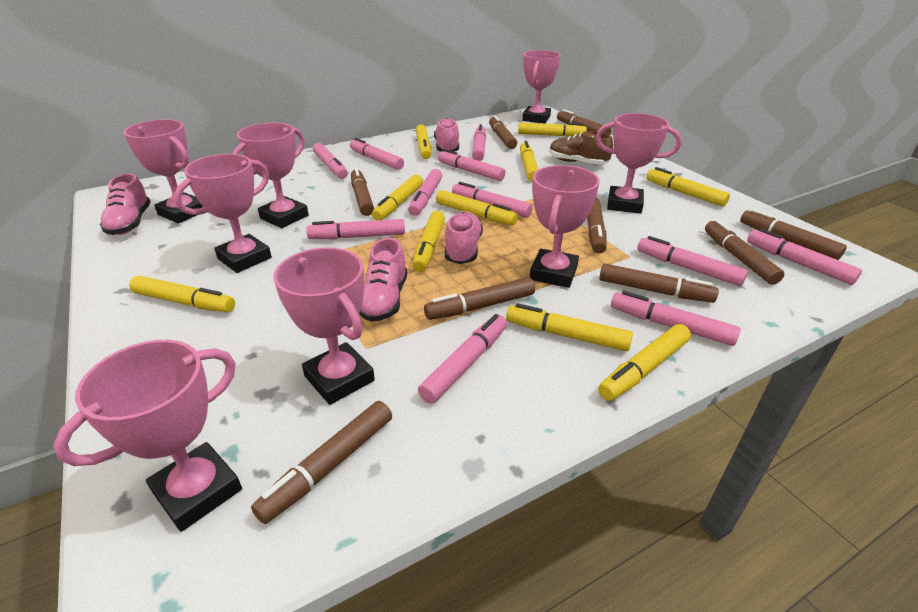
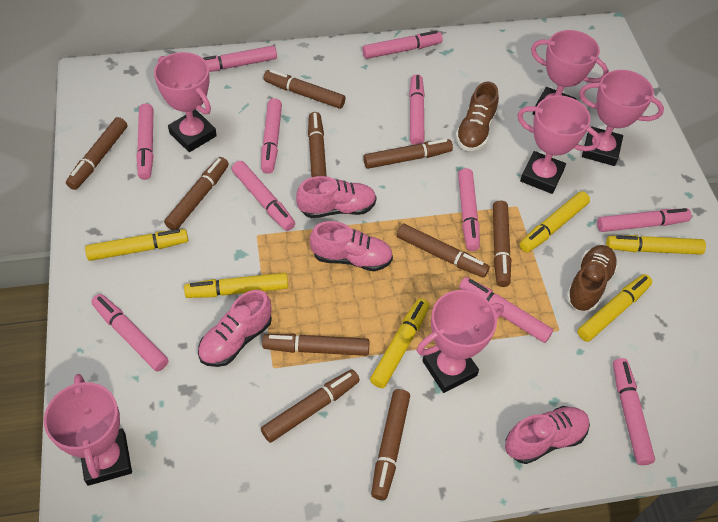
brown marker: [251,401,392,524] [351,168,374,216] [424,277,535,320] [489,115,517,149] [557,109,611,135] [587,197,607,254] [599,264,719,303] [705,220,784,285] [740,209,847,260] = 9 -> [66,117,127,190] [164,157,229,230] [261,370,360,443] [262,333,369,356] [264,69,346,109] [308,112,327,177] [364,139,453,169] [371,389,410,500] [397,224,490,278] [493,201,511,287] = 10
brown shoe: [549,131,613,165] = 1 -> [455,81,499,151] [566,245,618,312] = 2
pink trophy: [53,340,242,532] [123,119,203,224] [174,154,272,273] [233,123,309,228] [273,247,375,405] [522,50,561,123] [530,165,600,288] [596,113,682,214] = 8 -> [44,374,132,486] [154,52,217,152] [417,290,504,393] [517,95,600,194] [531,30,609,115] [579,70,664,166] = 6
yellow marker: [129,276,235,312] [372,175,423,220] [412,211,445,272] [416,124,431,159] [436,190,518,225] [506,303,633,351] [518,123,587,137] [520,141,539,182] [598,324,691,401] [646,167,730,207] = 10 -> [85,229,188,261] [184,273,288,298] [370,298,430,388] [520,191,590,253] [577,274,652,342] [606,235,706,255] = 6

